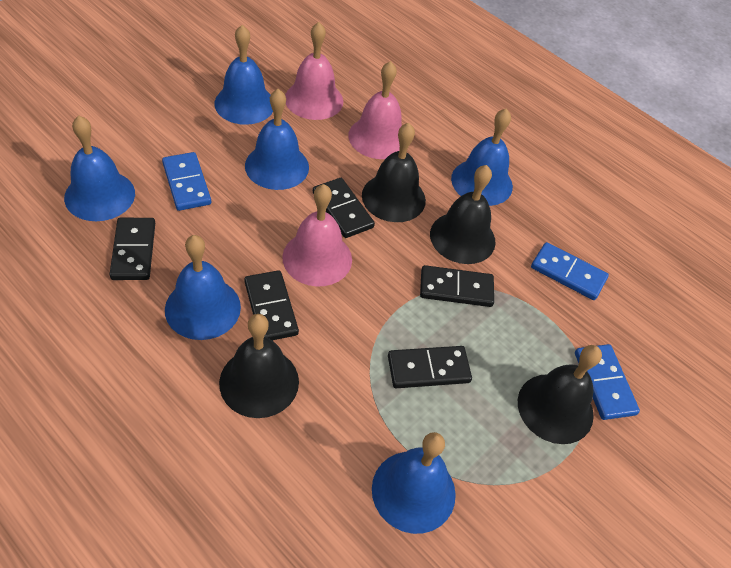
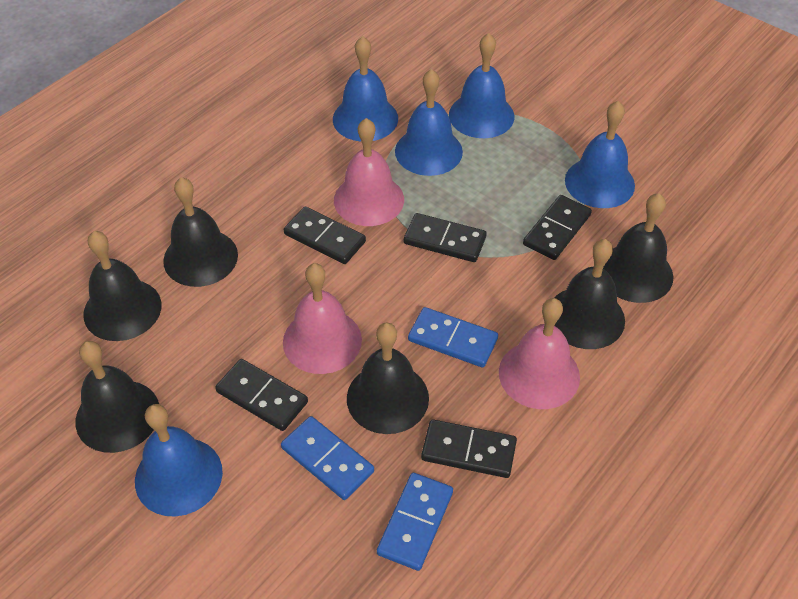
black bell: [219,314,299,418] [362,123,426,222] [430,165,496,264] [518,345,602,444] = 4 -> [76,341,159,453] [83,231,161,341] [163,177,238,287] [347,323,429,434] [554,239,625,349] [603,193,674,303] = 6
blue bell: [64,116,135,221] [165,235,241,340] [214,25,273,125] [245,89,309,190] [372,432,456,534] [451,108,513,206] = 6 -> [135,404,223,517] [333,36,398,142] [395,69,463,176] [449,33,514,138] [565,101,635,208] = 5

